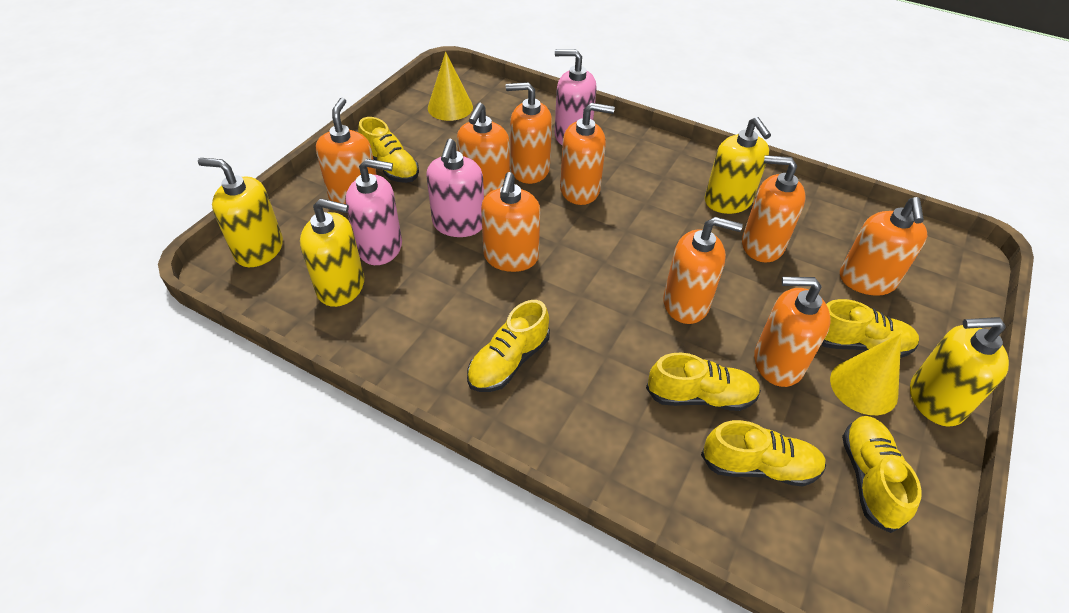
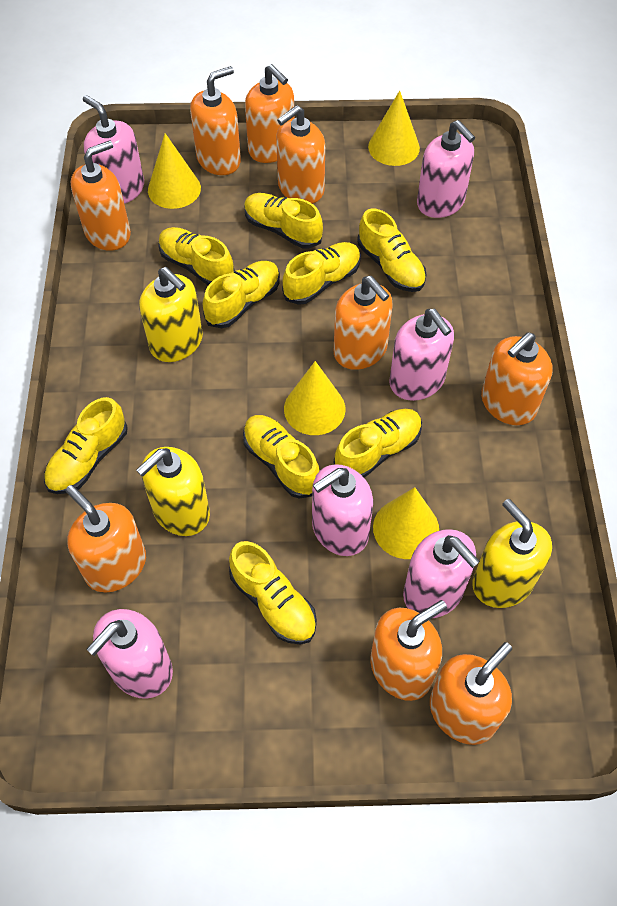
pink soap dispenser: [345,159,402,265] [426,139,484,237] [555,49,597,145] = 3 -> [83,95,144,204] [86,609,173,699] [312,464,373,556] [389,309,454,401] [403,529,480,618] [417,120,475,218] = 6
yellow cone: [428,52,473,121] [830,334,901,415] = 2 -> [148,133,201,209] [284,361,345,435] [368,91,420,166] [373,487,439,559] = 4
yellow shoe: [358,117,419,183] [467,300,550,392] [646,353,761,411] [701,420,826,486] [821,299,919,358] [842,416,922,533] = 6 -> [44,397,128,494] [158,227,235,285] [203,261,280,328] [229,541,317,645] [243,415,320,499] [244,193,323,248] [282,242,361,305] [334,409,422,477] [358,208,426,292] = 9
yellow soap dispenser: [198,158,283,267] [300,198,364,307] [705,117,771,214] [910,317,1009,427] = 4 -> [136,447,210,536] [139,267,203,362] [473,499,552,608] = 3

